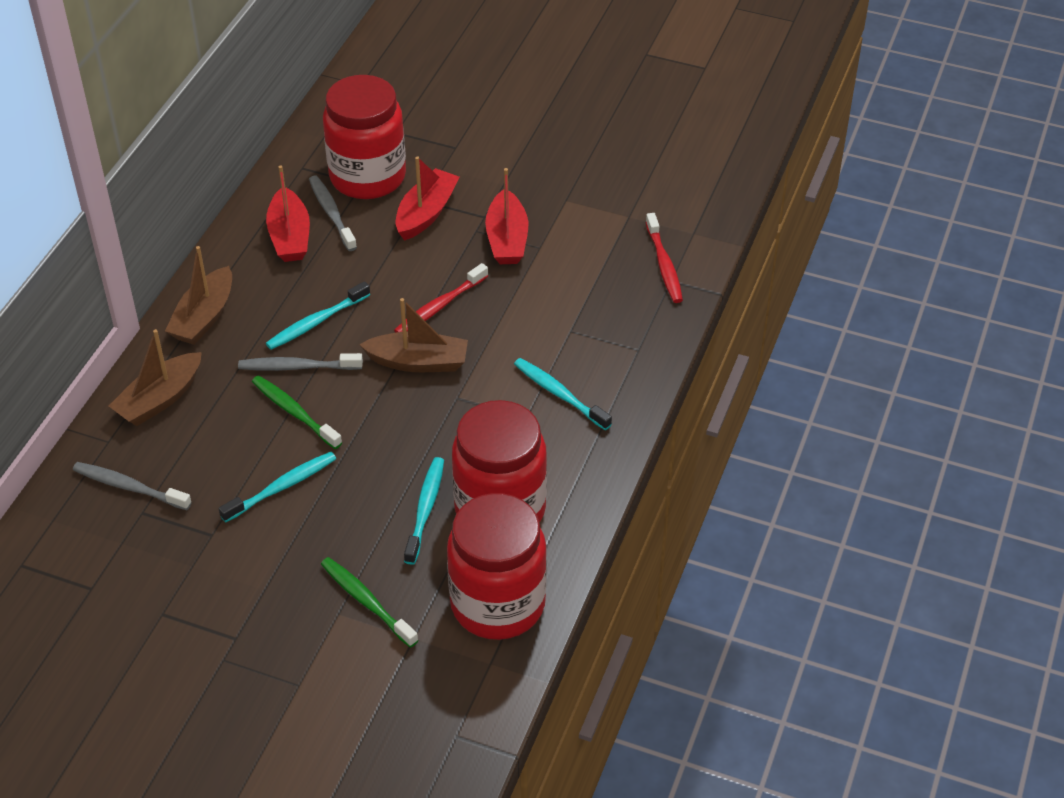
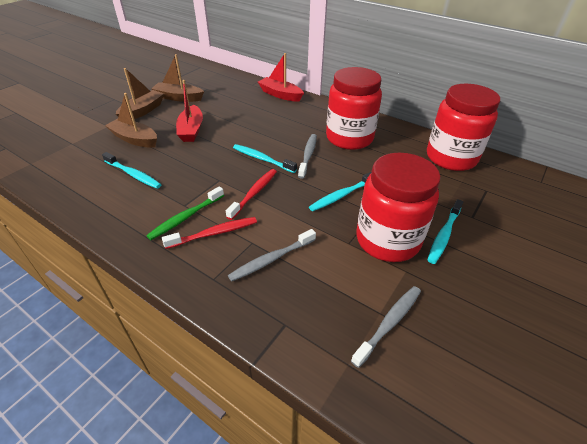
green toothbrush: [252,375,342,449] [321,557,418,648] = 2 -> [146,186,224,240] = 1
red boat: [266,165,310,262] [395,156,460,241] [485,168,528,264] = 3 -> [176,80,203,142] [258,53,304,101] = 2

